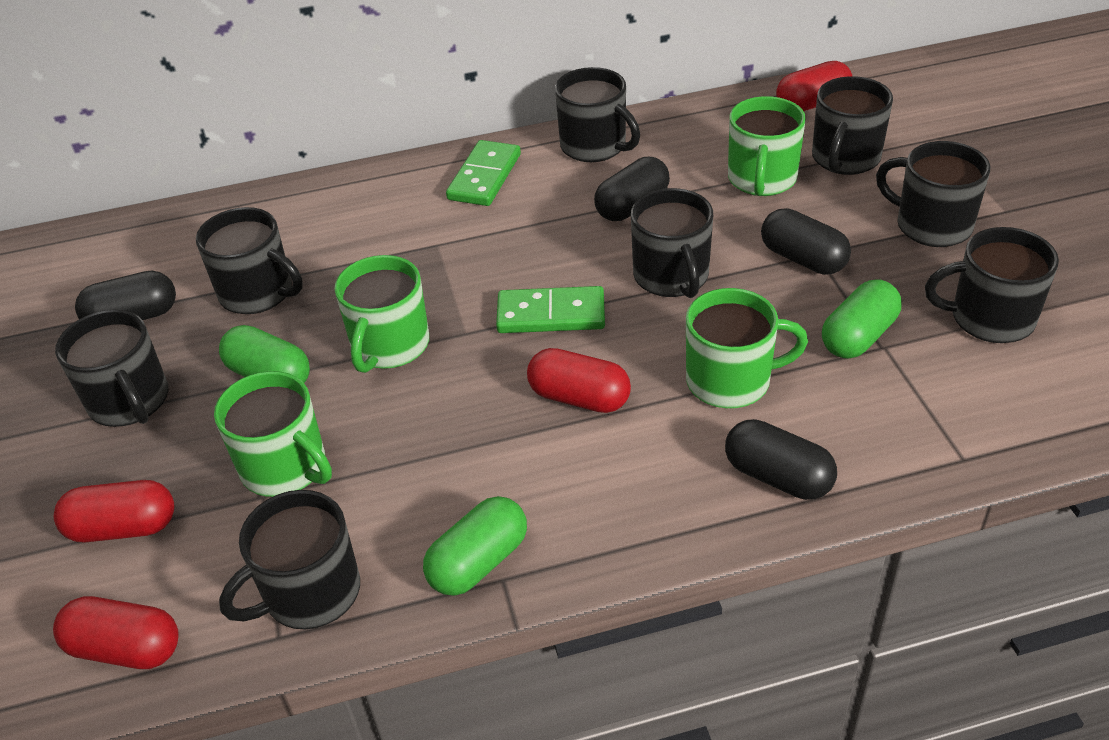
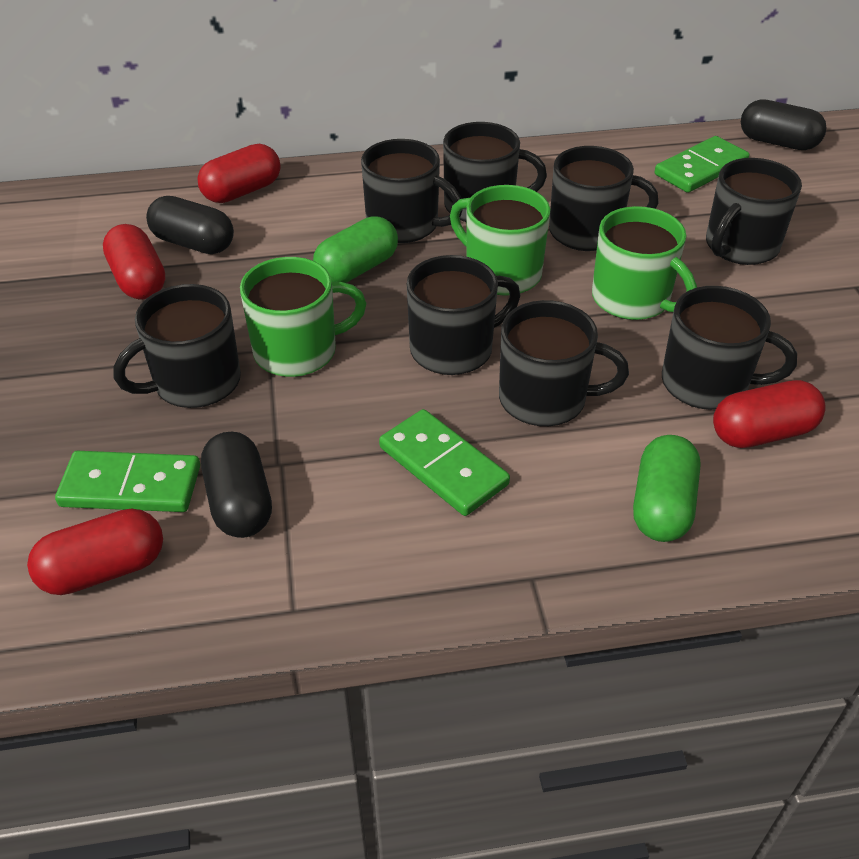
black capsule: [75,271,176,320] [594,157,670,221] [725,419,837,500] [761,208,851,275] = 4 -> [146,196,234,254] [201,432,272,538] [741,99,827,150] = 3
green capsule: [219,325,310,383] [423,496,527,596] [822,280,902,359] = 3 -> [313,216,398,283] [633,435,701,542] = 2
green domino: [446,140,521,206] [496,286,605,333] = 2 -> [55,451,200,512] [379,409,510,516] [655,136,749,193] = 3
green mug: [214,371,332,497] [335,255,429,373] [686,288,808,408] [728,96,806,196] = 4 -> [240,257,367,377] [450,185,550,296] [592,206,697,320] = 3

